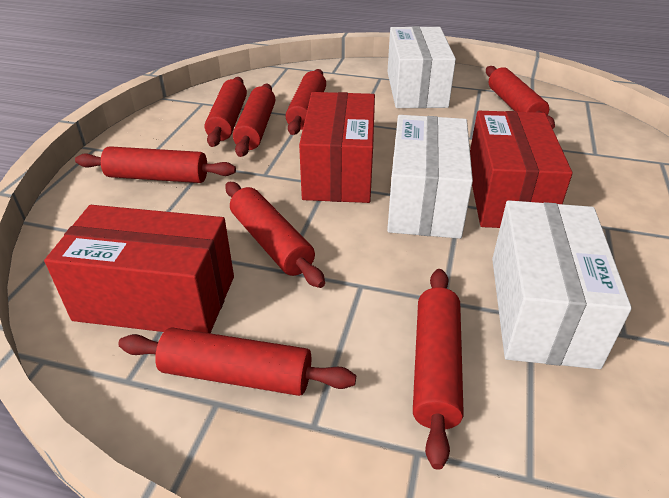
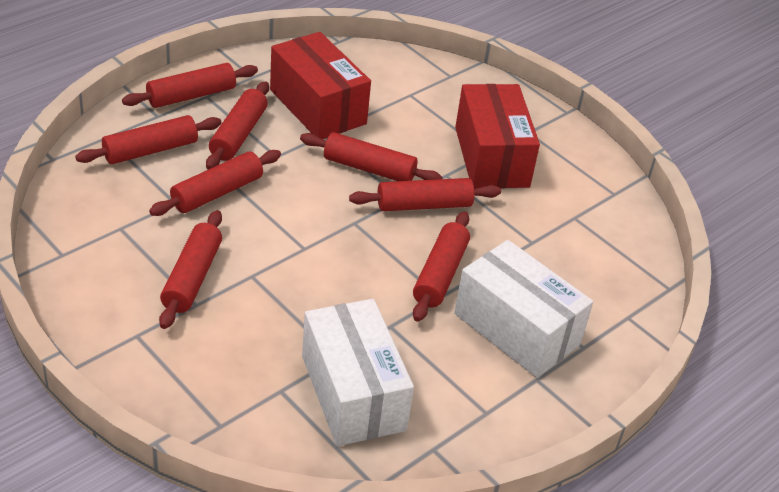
red box: [44,205,234,333] [299,92,375,203] [470,111,573,228] = 3 -> [270,32,371,139] [455,84,540,188] = 2
white box: [387,26,456,108] [387,115,473,239] [492,200,632,369] = 3 -> [302,299,414,446] [454,240,593,378] = 2

